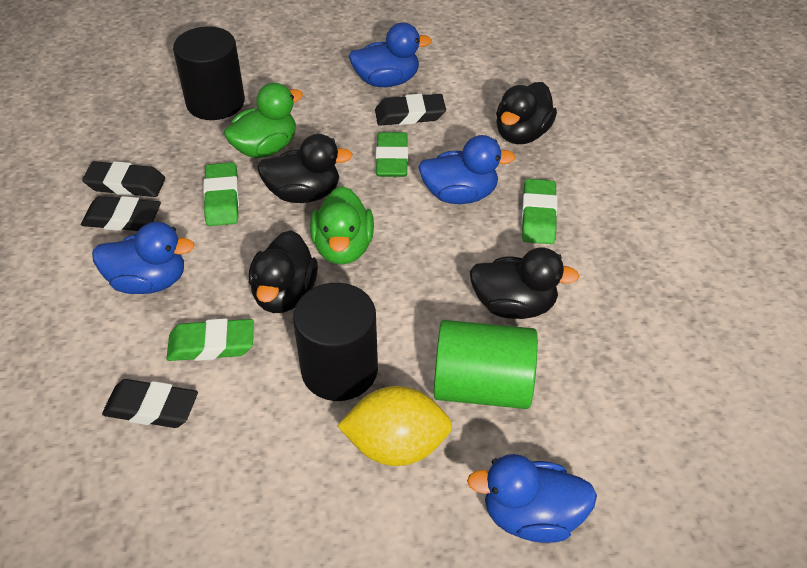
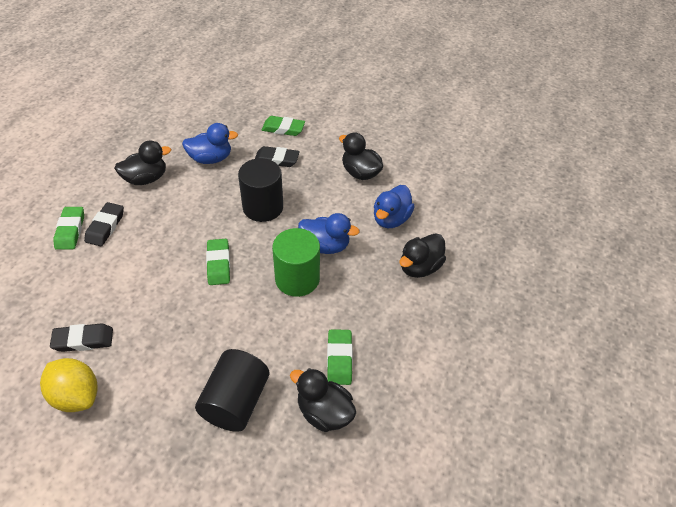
black eraser: [81,196,161,231] [82,161,165,197] [102,379,198,428] [375,94,446,126] = 4 -> [50,323,113,352] [84,202,124,246] [255,146,300,167] = 3
blue duck: [92,222,195,294] [349,23,432,87] [418,135,515,204] [467,454,597,543] = 4 -> [182,123,238,164] [298,213,360,254] [374,185,415,228] = 3
green duck: [224,83,303,158] [310,186,374,264] = 2 -> none = 0

